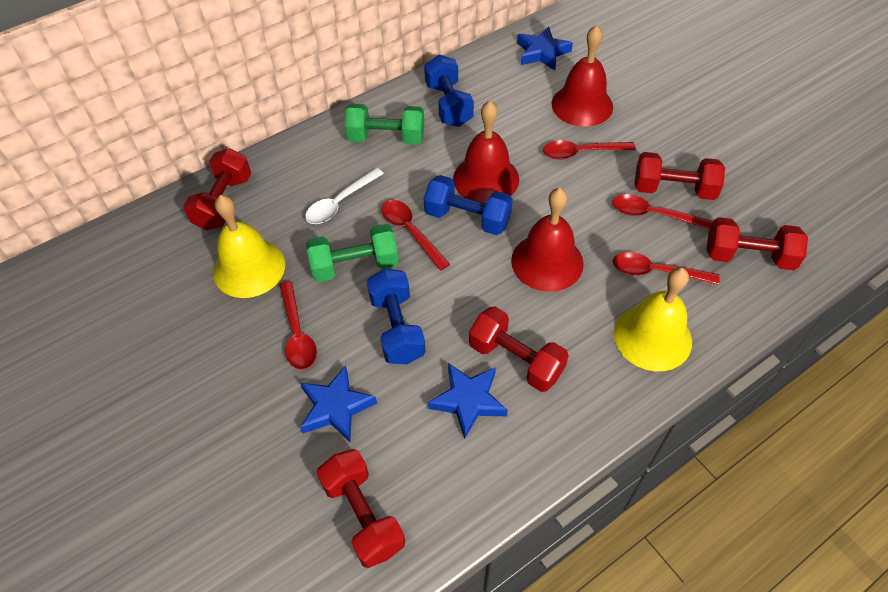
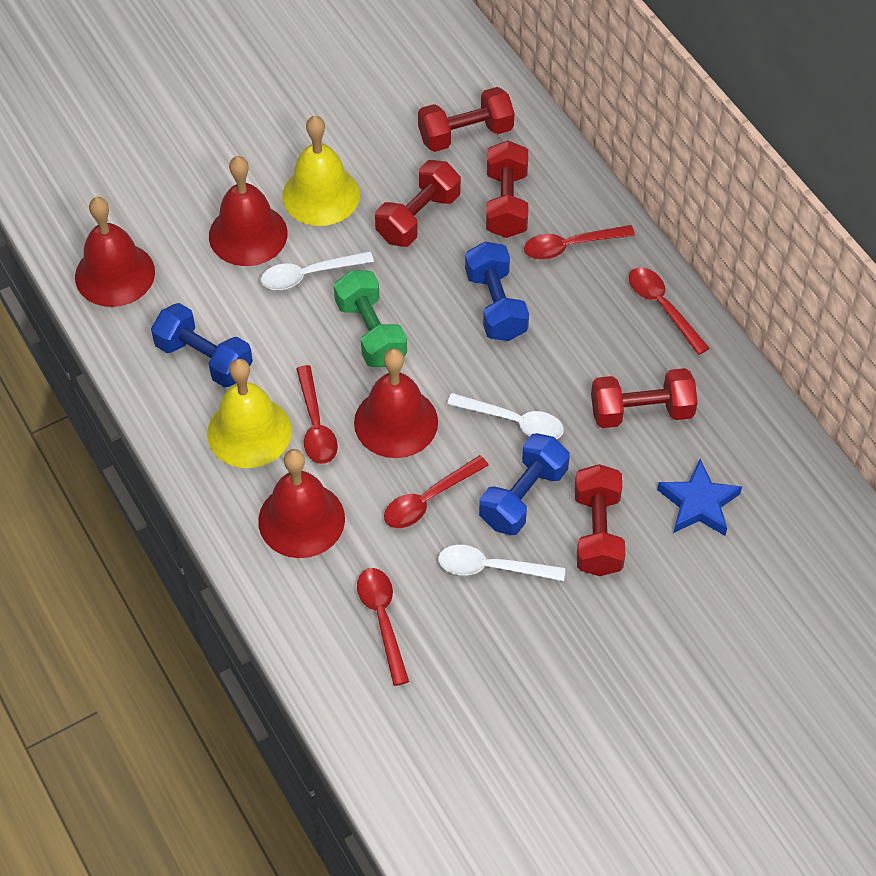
blue star: [300,365,377,442] [428,363,508,439] [517,26,573,70] = 3 -> [657,459,742,536] = 1
green dumbbell: [306,224,399,282] [344,104,424,145] = 2 -> [334,270,407,367] = 1
red bell: [453,101,519,204] [511,188,584,292] [552,25,613,127] = 3 -> [75,197,155,307] [209,156,288,266] [258,449,345,558] [354,349,438,458] = 4
white spoon: [305,168,384,224] = 1 -> [261,251,374,290] [438,545,565,581] [447,393,564,439] = 3

